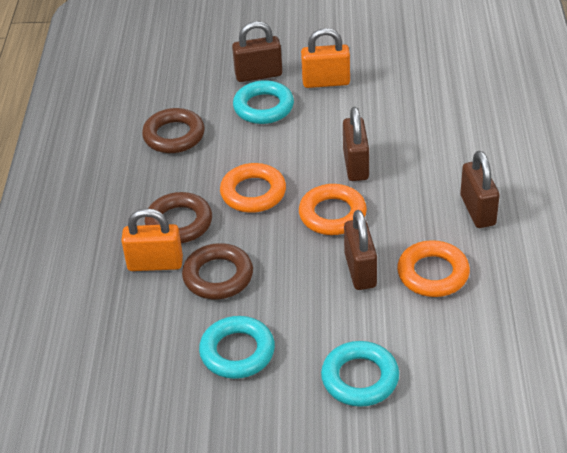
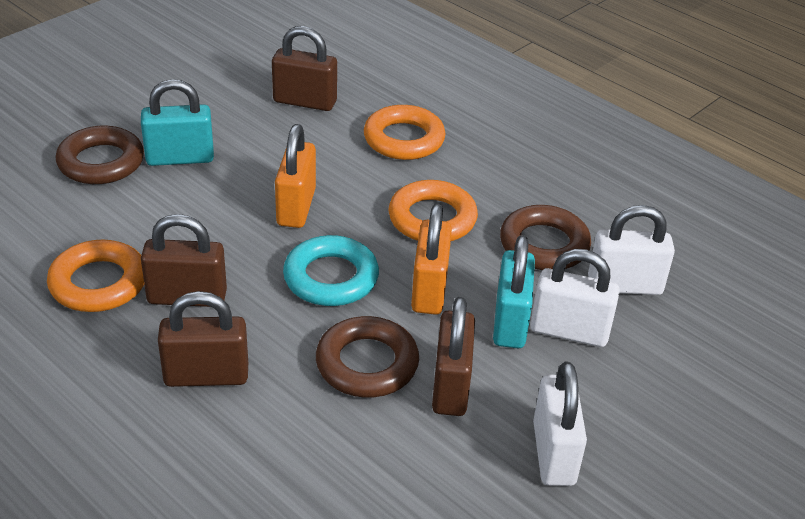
turquoise padlock: none = 0 -> [141,79,214,166] [493,235,535,348] = 2
turquoise ring: [199,316,275,379] [233,80,294,124] [321,341,399,407] = 3 -> [283,235,379,306] = 1
white padlock: none = 0 -> [530,249,620,347] [533,362,587,486] [588,205,675,295] = 3

